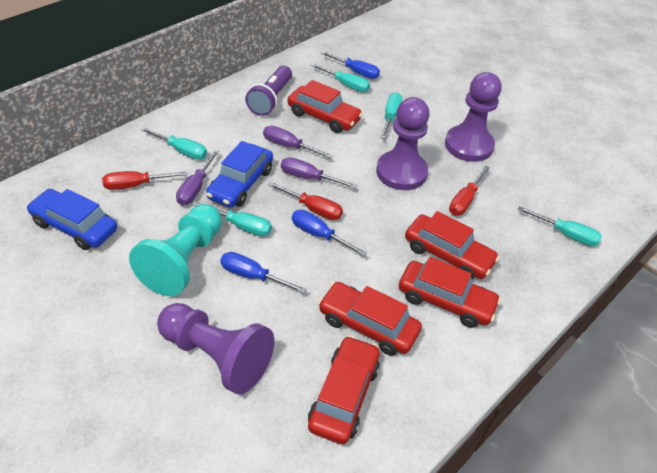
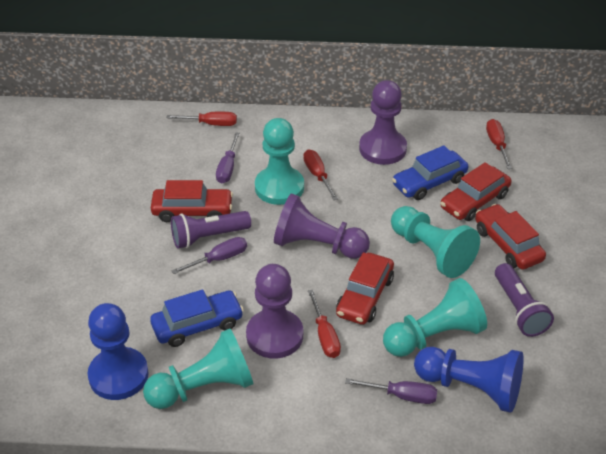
blue pawn: none = 0 -> [88,303,149,400] [414,347,524,413] = 2
blue screwdriver: [220,252,306,293] [292,210,367,256] [321,51,380,79] = 3 -> none = 0
purple flashlight: [245,65,292,116] = 1 -> [171,211,251,249] [495,263,554,337] = 2
red car: [288,80,363,133] [308,336,380,444] [318,282,422,356] [399,257,501,328] [405,211,499,279] = 5 -> [151,180,233,222] [336,252,394,325] [440,162,512,221] [475,204,546,270] = 4
red screwdriver: [102,171,188,190] [268,182,343,220] [449,166,490,215] = 3 -> [166,112,237,126] [303,150,338,200] [308,290,341,358] [486,119,512,169] = 4
turquoise pawn: [129,204,222,296] = 1 -> [143,329,253,409] [255,118,304,205] [383,278,487,357] [391,206,480,278] = 4
turquoise screwdriver: [140,127,207,160] [192,202,272,236] [310,63,370,92] [380,92,402,139] [517,206,602,246] = 5 -> none = 0

